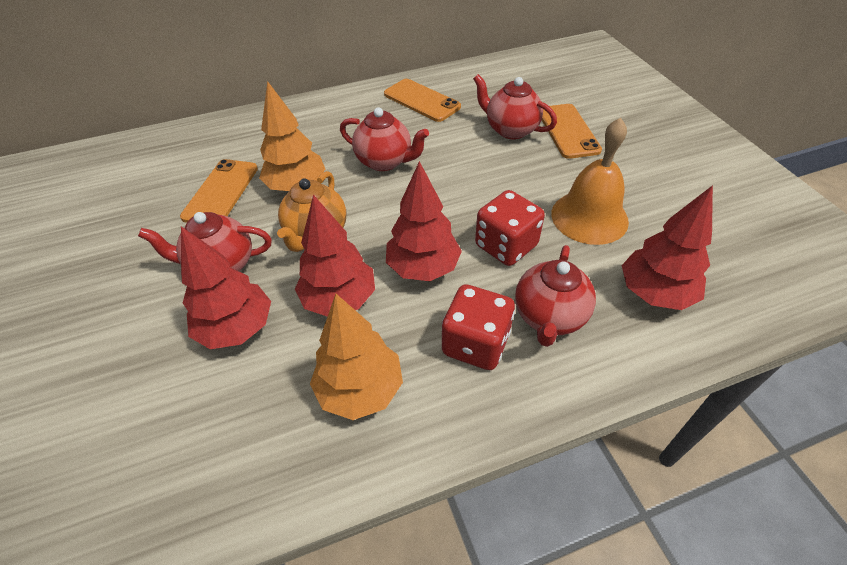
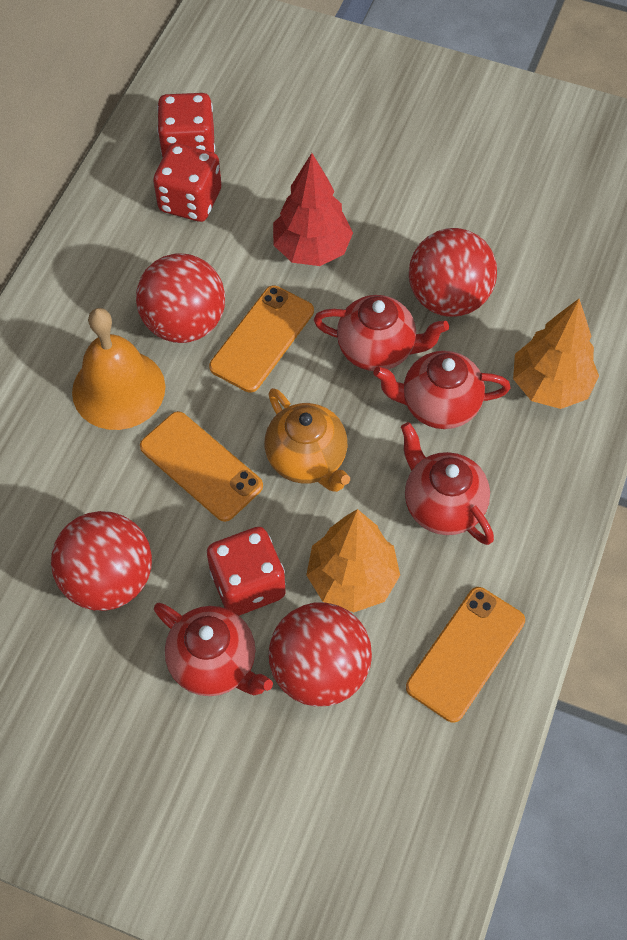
red ball: none = 0 -> [51,511,152,611] [136,253,225,343] [269,602,372,707] [409,228,497,317] = 4
red dice: [442,284,515,370] [475,190,545,266] = 2 -> [153,143,221,222] [157,93,215,157] [207,527,286,616] = 3
red tree: [181,226,271,349] [295,195,375,317] [386,161,462,281] [621,185,713,310] = 4 -> [273,153,353,266] = 1

